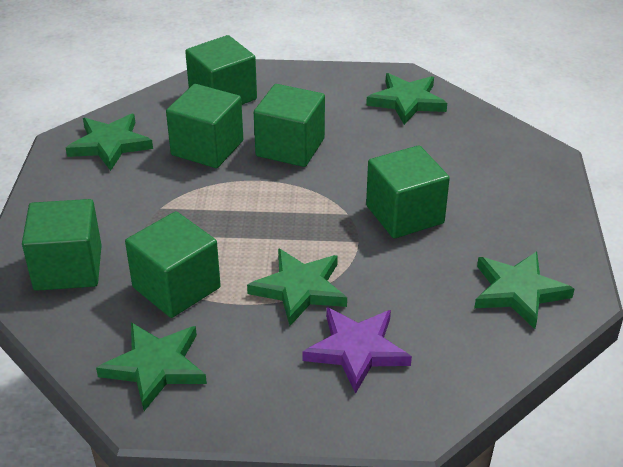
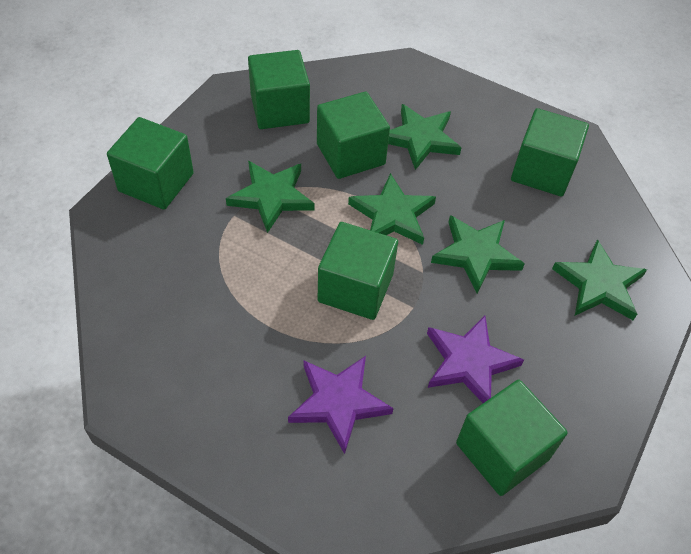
purple star: [303,307,412,394] = 1 -> [288,356,394,454] [427,315,524,403] = 2

